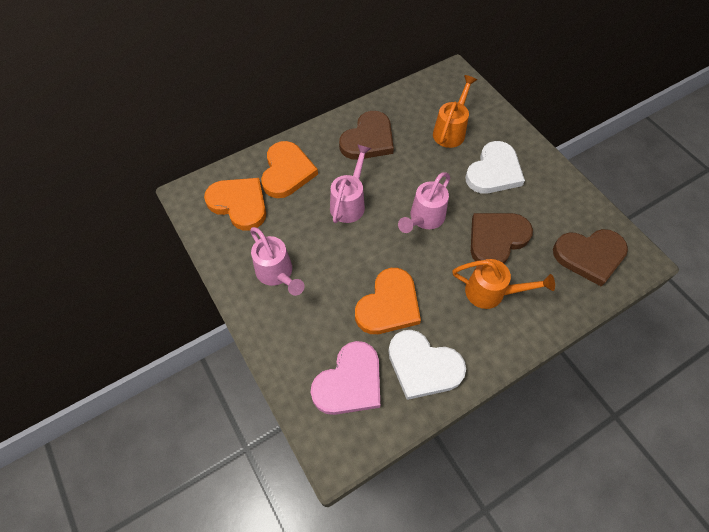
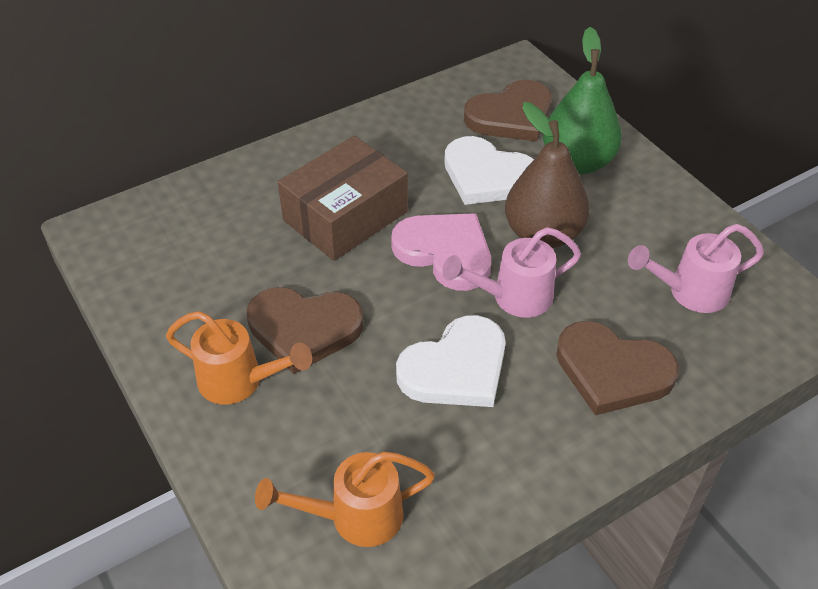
brown box: none = 0 -> [278,136,408,261] = 1
brown pear: none = 0 -> [505,102,590,248] = 1
green pear: none = 0 -> [543,27,622,174] = 1
orange heart: [204,178,266,230] [261,141,318,198] [355,268,421,334] = 3 -> none = 0
pink watering can: [250,227,304,296] [330,144,371,223] [398,172,450,233] = 3 -> [442,227,581,318] [628,224,764,313] = 2

